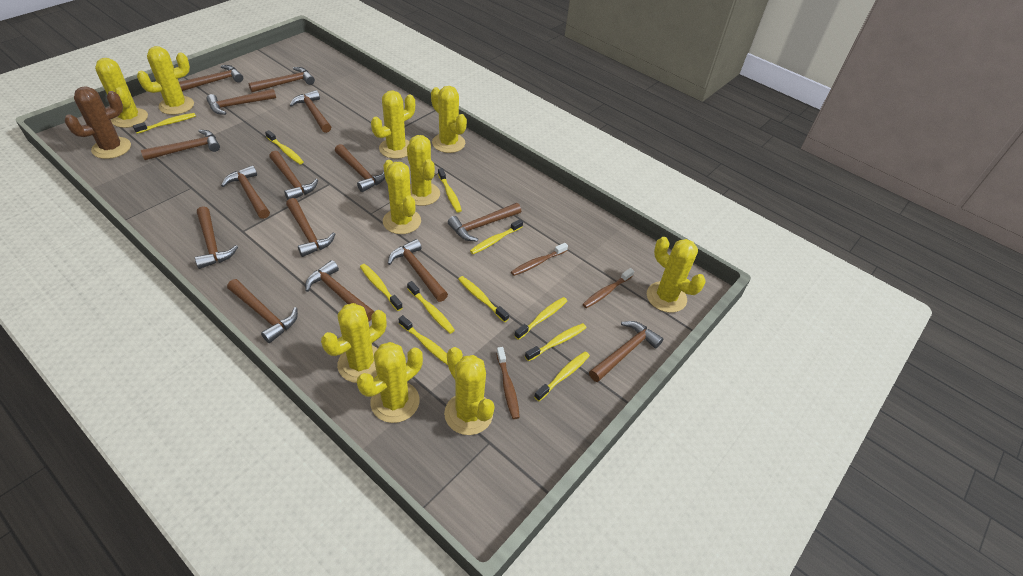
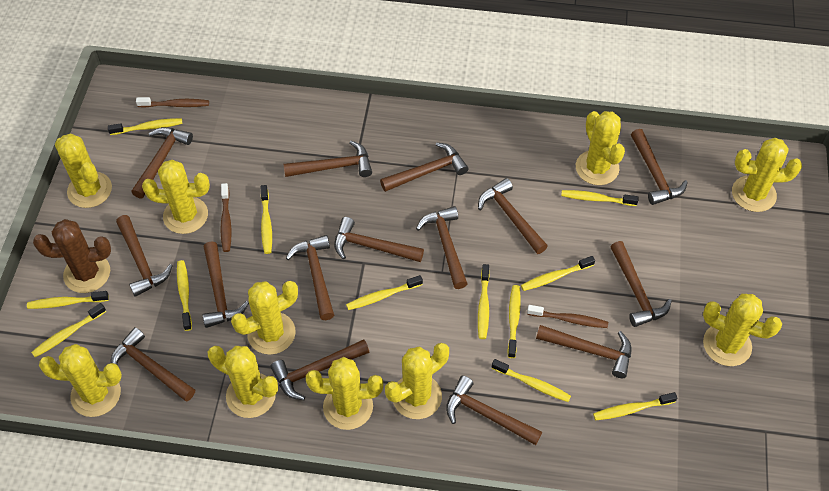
yellow toothbrush: [133,113,196,134] [265,130,304,164] [360,264,403,311] [399,315,448,365] [407,281,455,334] [438,168,462,212] [458,276,509,322] [470,219,523,254] [514,297,567,340] [525,323,586,361] [534,351,590,401] = 11 -> [27,291,109,309] [31,303,106,357] [108,118,182,135] [177,260,192,331] [260,185,272,254] [346,275,423,310] [478,264,490,339] [492,359,571,402] [507,285,521,358] [521,256,595,291] [561,190,639,206] [593,392,677,420] = 12

